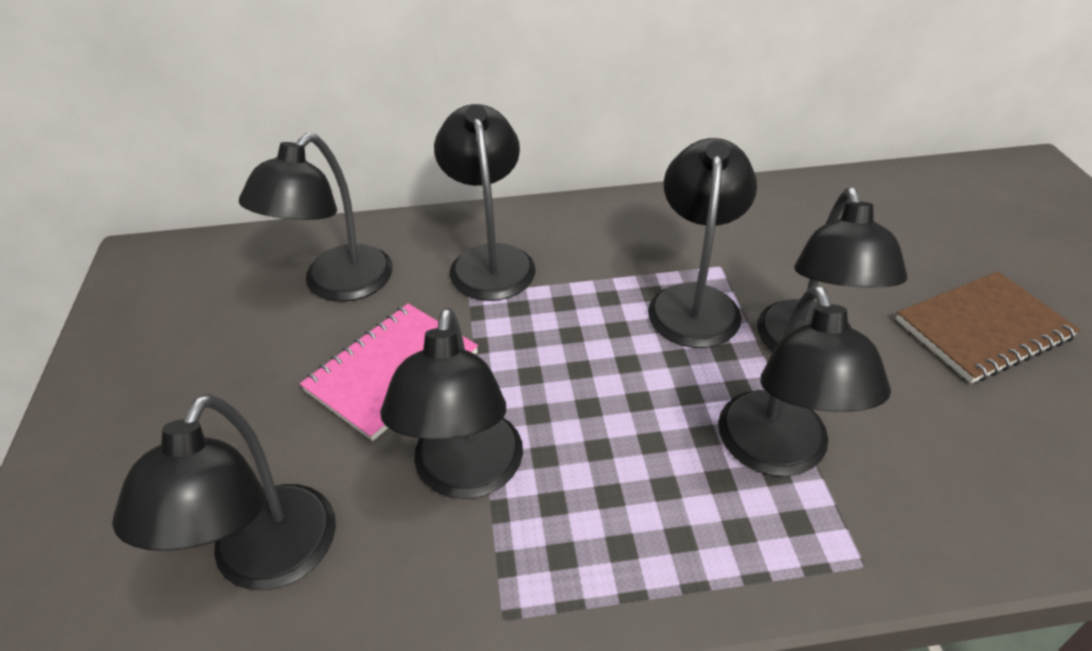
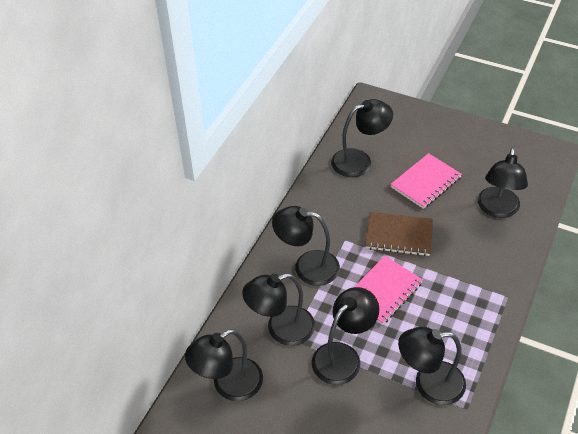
pink notebook: [300,304,478,441] = 1 -> [353,256,423,325] [390,153,462,209] = 2

